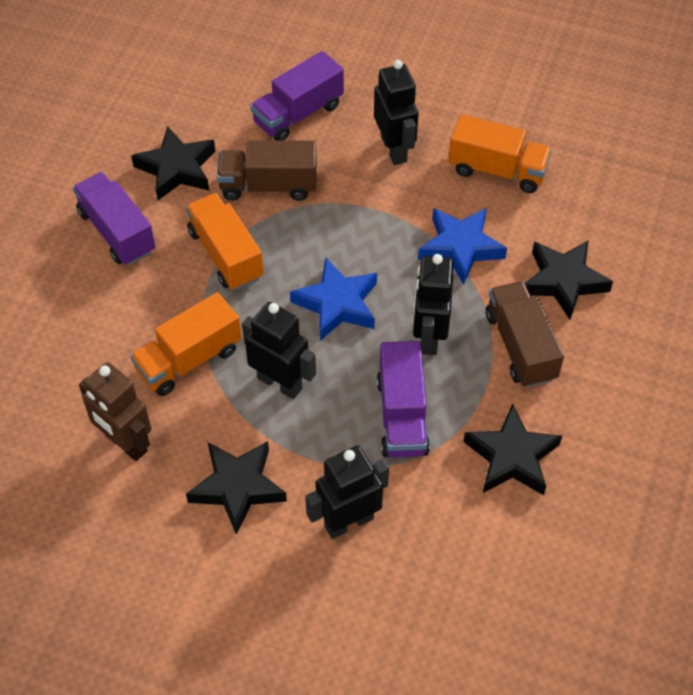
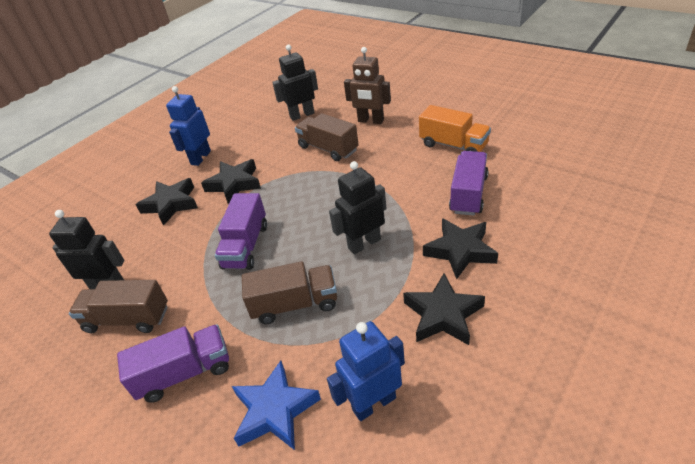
black robot: [242,302,316,399] [305,445,389,539] [374,60,419,165] [413,254,453,355] = 4 -> [49,210,124,289] [272,44,318,121] [329,161,387,254] = 3
blue robot: none = 0 -> [166,86,211,166] [327,321,405,421] = 2
blue star: [290,258,377,341] [418,208,507,285] = 2 -> [232,361,321,450] = 1
brown truck: [217,141,317,201] [486,281,564,388] = 2 -> [69,280,168,333] [242,261,337,324] [295,113,359,161] = 3
orange truck: [130,292,242,396] [186,193,264,290] [448,114,552,193] = 3 -> [419,105,491,152] = 1

